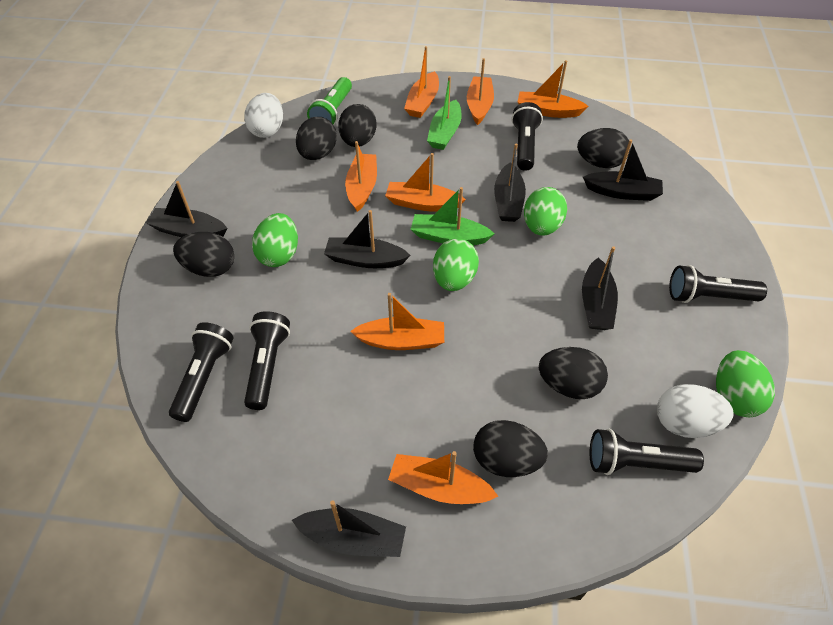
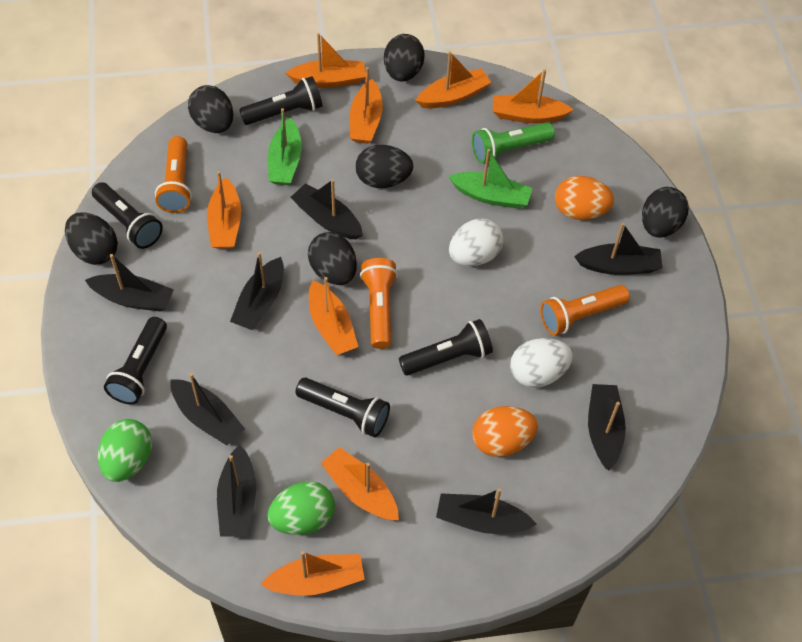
black boat: [146,181,227,237] [292,500,406,557] [324,210,410,268] [494,143,526,222] [582,246,618,330] [583,139,663,201] = 6 -> [85,254,174,312] [170,373,245,445] [217,445,256,537] [230,252,284,330] [291,179,363,240] [436,488,537,534] [574,223,663,275] [588,384,626,470] = 8
green egg: [252,213,298,267] [433,238,479,291] [524,187,567,236] [716,350,775,417] = 4 -> [98,419,152,482] [267,481,335,535] = 2
orange boat: [345,141,377,212] [350,293,444,350] [385,153,466,212] [388,451,499,504] [404,46,439,118] [467,58,494,125] [517,60,589,118] = 7 -> [207,171,241,249] [260,551,365,596] [286,33,366,88] [309,277,358,355] [321,447,399,521] [350,67,383,144] [416,51,491,108] [493,69,574,123] = 8
orange egg: none = 0 -> [472,406,538,457] [555,176,614,220] = 2
orange flashlight: none = 0 -> [155,136,192,213] [360,258,398,349] [540,285,630,335] = 3

